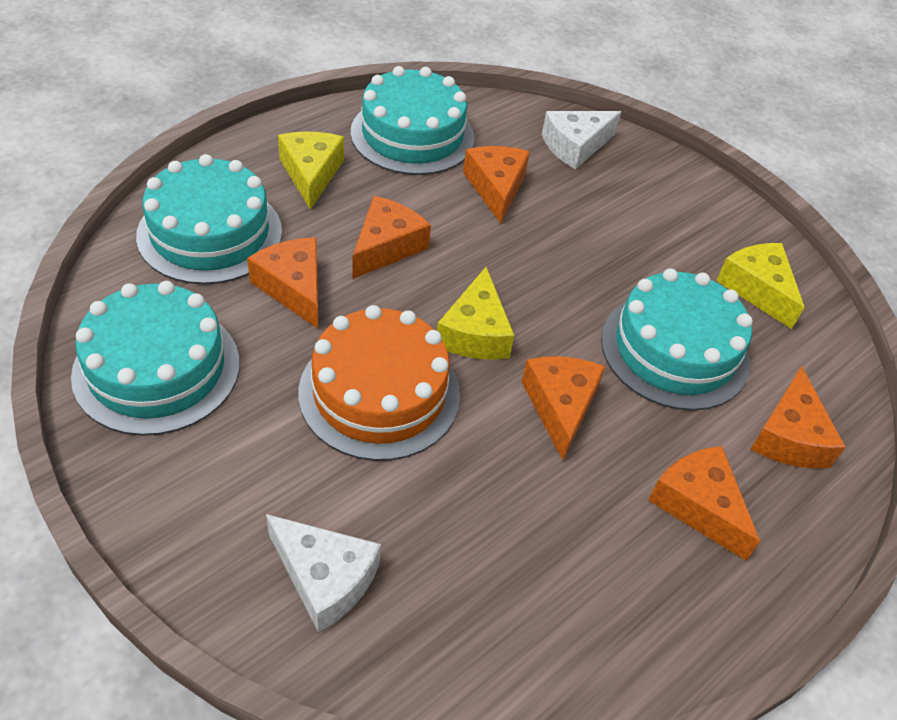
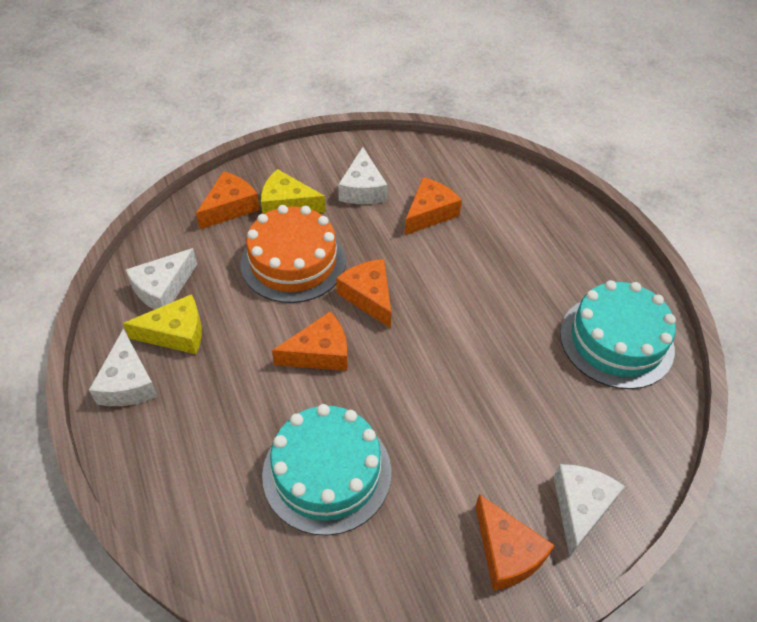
orange cheese: [247,237,318,329] [352,196,431,279] [463,146,530,223] [522,356,605,461] [648,446,760,561] [750,366,845,469] = 6 -> [196,171,260,229] [272,312,348,371] [336,259,391,328] [404,177,462,235] [475,494,555,591] = 5
turquoise cake: [71,281,240,436] [136,154,282,285] [351,66,475,175] [601,269,753,411] = 4 -> [262,404,391,536] [560,280,676,389] = 2
white cheese: [266,514,381,632] [542,111,621,170] = 2 -> [89,329,158,406] [126,248,197,310] [338,147,387,204] [554,464,625,557] = 4
yellow cheese: [278,131,344,210] [437,267,515,360] [716,243,804,329] = 3 -> [123,294,202,354] [261,169,326,214] = 2

